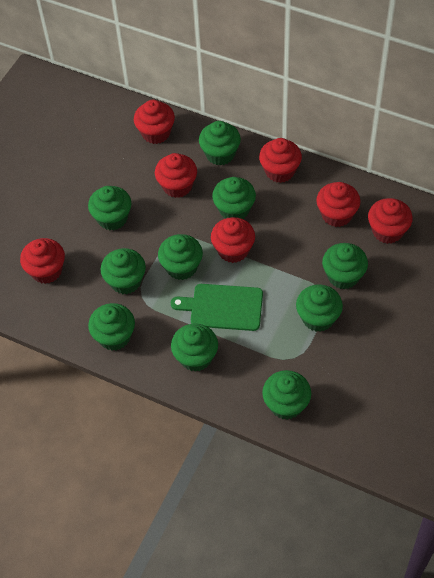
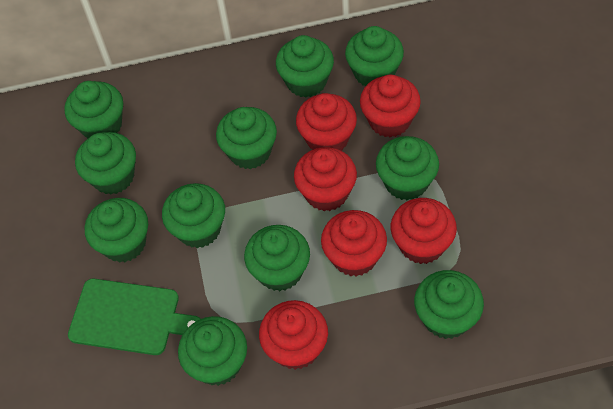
green cupcake: [88,186,131,230] [88,303,135,350] [101,248,146,294] [158,234,203,280] [171,324,218,372] [199,121,241,166] [212,177,256,219] [262,370,311,420] [296,284,343,332] [322,243,368,289] = 10 -> [64,81,123,138] [75,132,136,194] [85,198,148,263] [162,183,225,248] [178,316,247,386] [216,107,277,169] [244,225,310,291] [276,35,334,98] [345,26,404,86] [376,136,439,200] [414,270,484,339] = 11
red cupcake: [20,238,65,284] [134,100,175,144] [155,153,197,198] [211,217,255,263] [259,138,302,183] [316,182,360,227] [368,198,413,244] = 7 -> [259,300,328,370] [294,147,357,211] [296,93,357,151] [321,210,387,277] [360,74,421,138] [391,198,457,264] = 6

